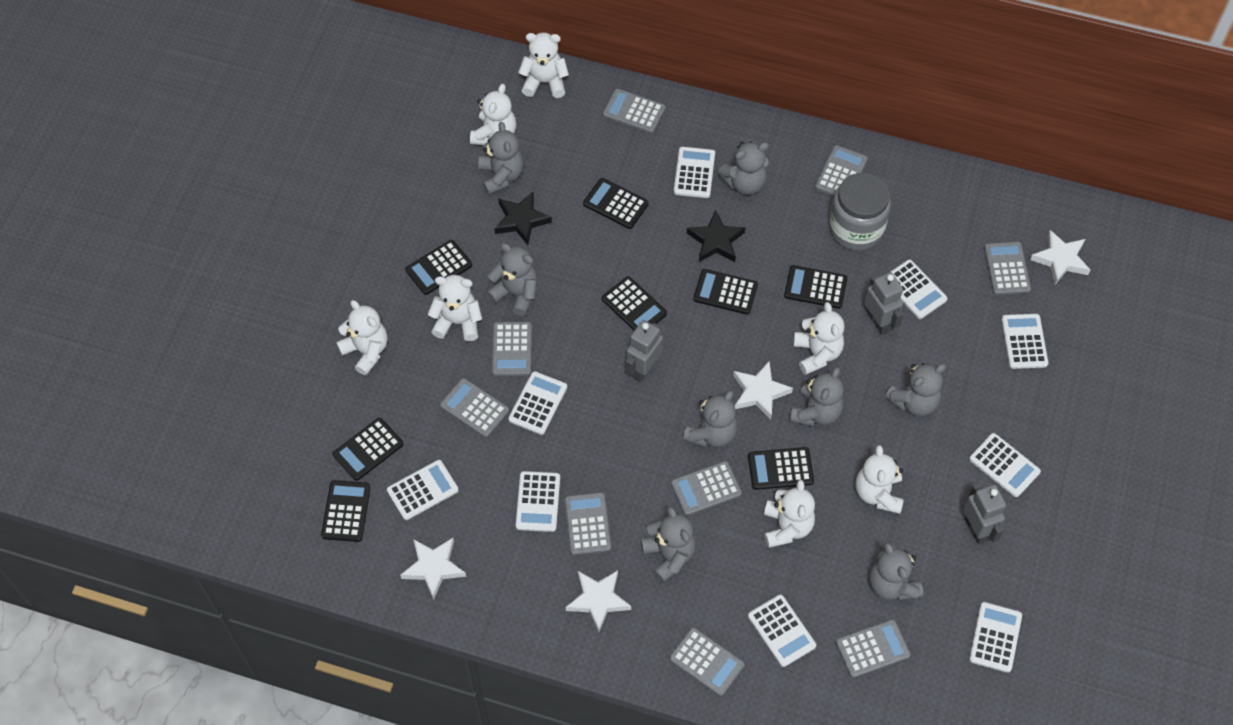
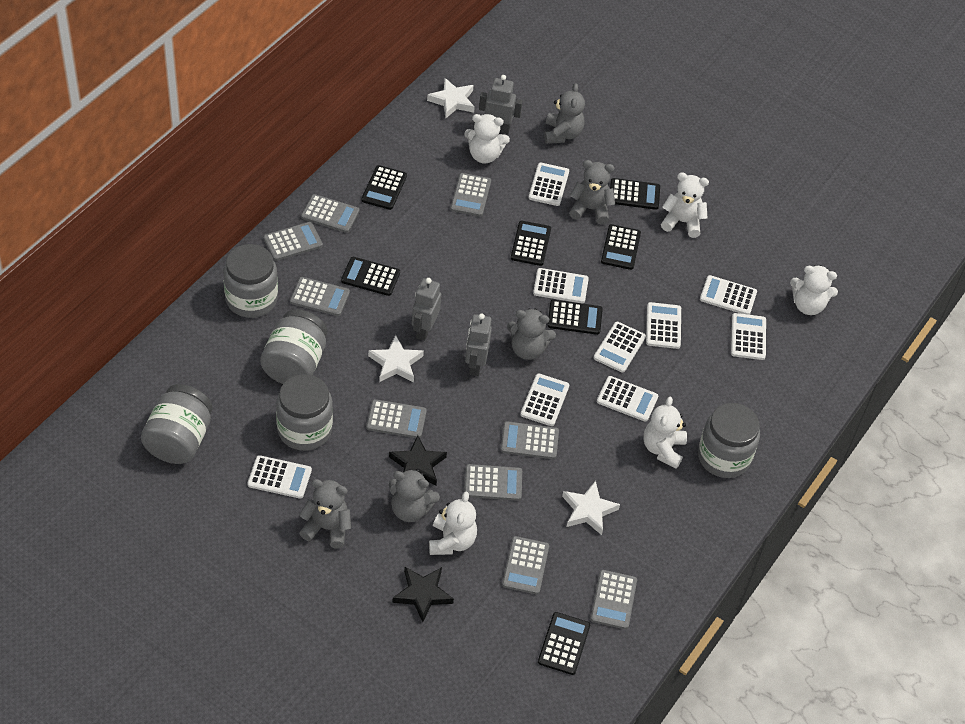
black calculator: [321,480,371,542] [333,418,403,481] [405,240,472,295] [583,178,649,229] [602,276,667,331] [693,269,758,315] [748,447,814,490] [784,265,848,309] = 8 -> [341,257,400,296] [361,165,407,210] [511,221,551,266] [538,612,590,675] [547,300,603,335] [601,224,641,270] [610,178,660,210] = 7
grey jar: [829,173,891,250] = 1 -> [141,384,213,464] [223,244,278,318] [260,309,327,384] [276,374,333,451] [698,403,760,478] = 5
grey teddy bear: [479,122,524,195] [487,243,537,316] [641,507,696,583] [683,391,737,447] [718,141,769,195] [790,367,844,426] [869,542,923,600] [885,363,946,416] = 8 -> [299,479,351,549] [389,469,440,522] [507,309,556,360] [544,83,585,144] [569,160,615,224] = 5
white star: [400,538,466,600] [566,570,631,632] [733,361,793,420] [1030,230,1090,284] = 4 -> [368,335,424,382] [427,78,475,119] [562,481,620,535] = 3
white teddy bear: [336,300,388,376] [428,275,482,341] [470,84,516,145] [518,32,569,98] [764,480,815,548] [793,302,845,375] [855,445,904,514] = 7 -> [429,491,477,555] [464,114,510,164] [643,397,687,469] [661,172,709,238] [790,265,838,315] = 5

